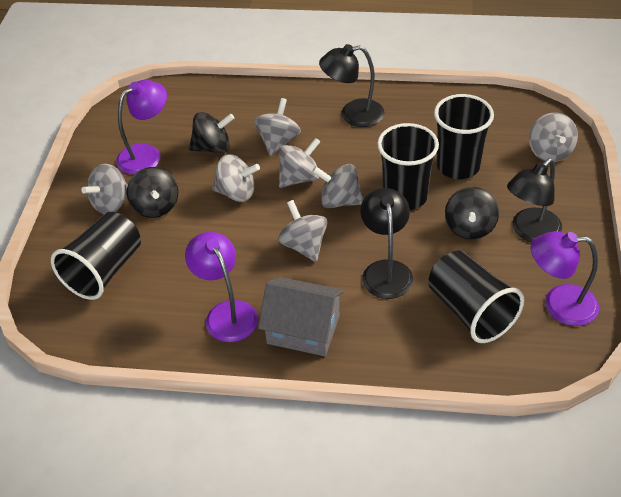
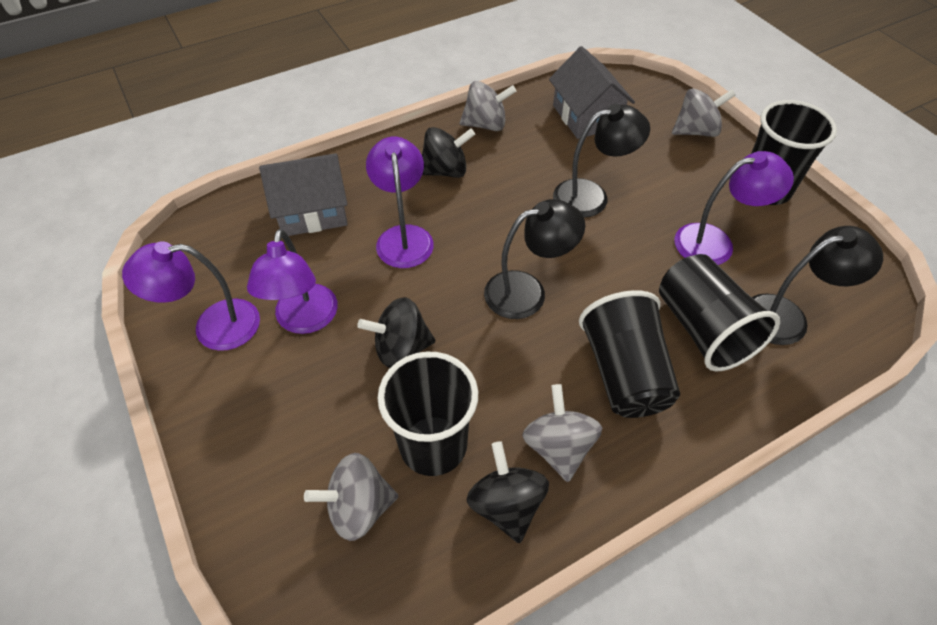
grey house: [258,277,345,356] = 1 -> [259,153,348,236] [549,46,635,139] = 2
grey spinning top: [81,164,128,214] [212,155,260,202] [254,98,301,156] [278,200,328,262] [279,138,320,188] [312,164,364,208] [529,113,578,162] = 7 -> [304,453,398,541] [460,81,516,131] [522,384,602,482] [672,89,736,137] = 4
purple lamp: [116,80,167,174] [185,232,258,342] [531,231,599,326] = 3 -> [122,241,260,351] [247,229,338,334] [366,137,434,268] [674,151,794,265] = 4

